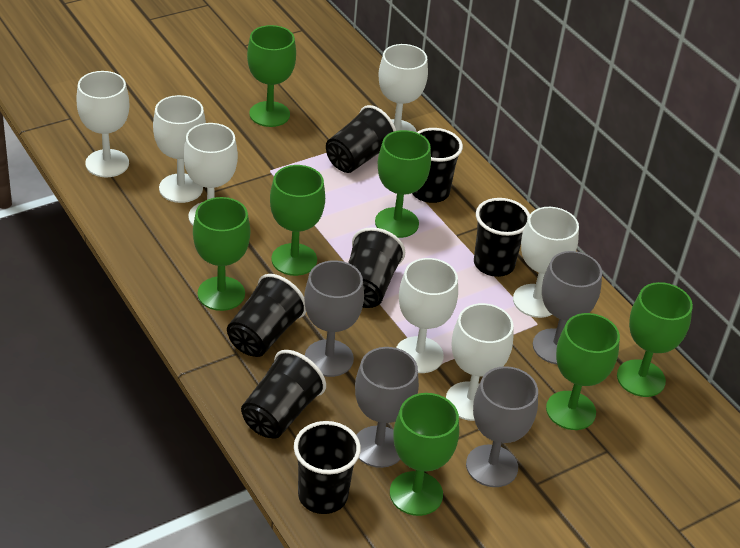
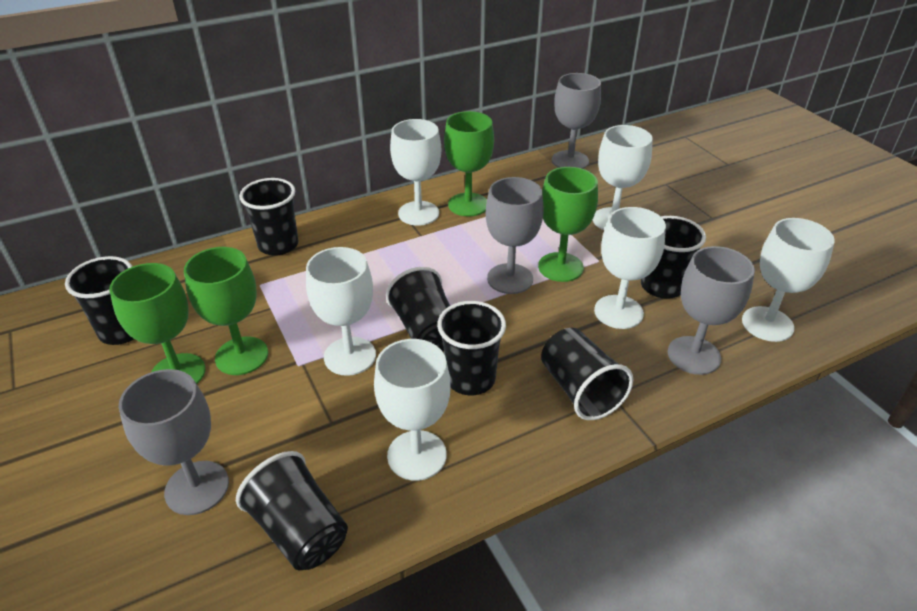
green goblet: [193,197,250,311] [247,25,296,127] [270,165,325,276] [375,130,431,238] [390,393,459,516] [546,313,620,430] [617,282,693,397] = 7 -> [109,263,206,384] [184,247,268,375] [444,111,494,216] [538,167,598,282] = 4
white goblet: [76,71,130,177] [153,95,206,203] [184,123,238,226] [379,44,428,132] [396,258,458,373] [446,303,513,421] [513,207,579,318] = 7 -> [306,247,376,376] [374,339,451,481] [390,119,441,226] [593,125,652,230] [594,207,666,329] [742,218,835,342] = 6

